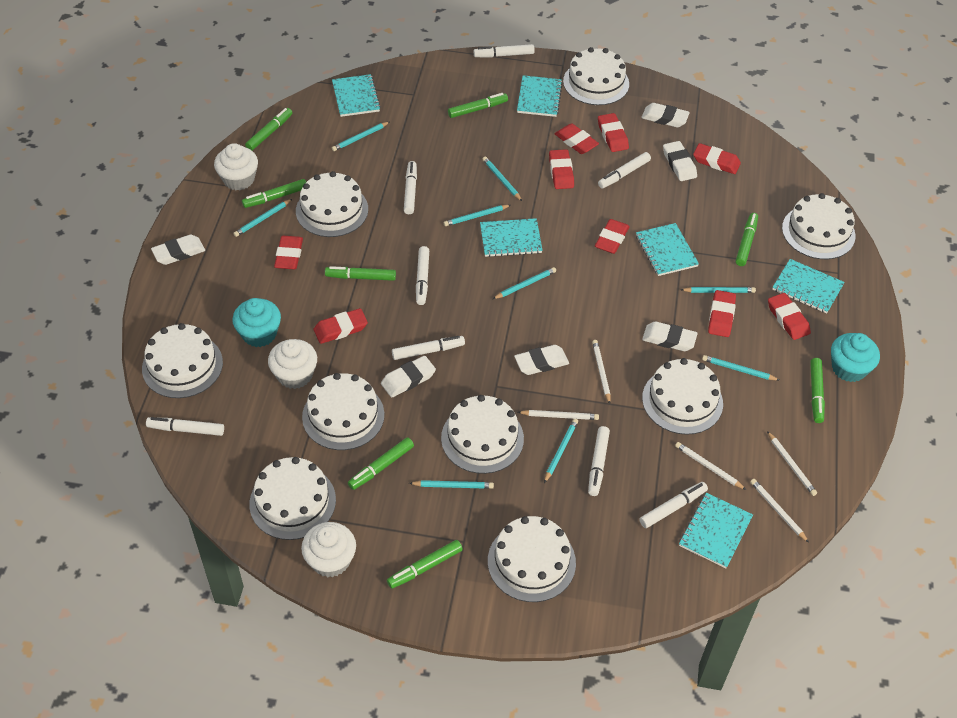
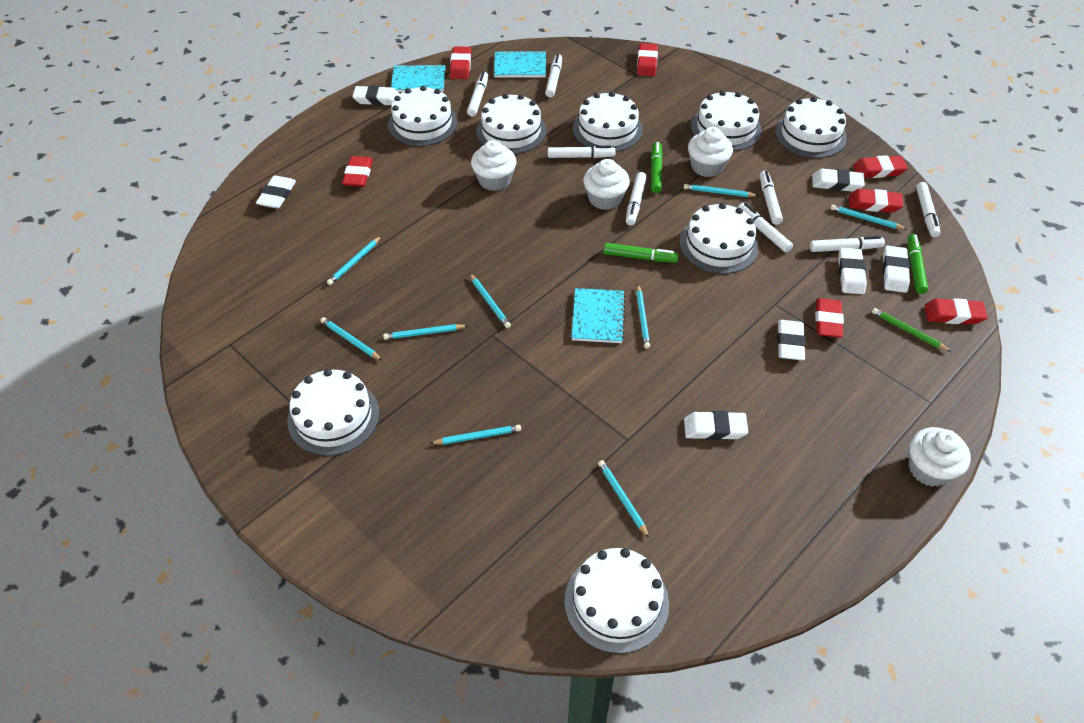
green marker: [242,179,306,208] [245,108,292,151] [325,266,396,281] [348,437,414,490] [387,540,463,589] [448,93,508,118] [736,213,758,266] [810,358,825,423] = 8 -> [604,243,679,263] [651,142,663,193] [908,234,928,294] = 3
green pencil: none = 0 -> [872,308,951,352] = 1
red eraser: [274,236,303,269] [314,308,368,344] [549,149,574,189] [555,123,599,154] [595,219,630,254] [598,113,629,152] [693,143,741,174] [708,290,736,337] [768,293,811,340] = 9 -> [342,156,373,187] [450,46,471,79] [637,43,658,76] [815,298,844,338] [849,189,903,213] [853,155,908,178] [924,298,988,324] = 7
turquoise cupcake: [232,298,281,347] [831,333,880,382] = 2 -> none = 0
turquoise notebook: [332,74,381,117] [480,218,543,257] [517,75,563,117] [636,223,699,276] [679,493,753,568] [772,259,845,313] = 6 -> [391,64,446,92] [494,51,546,78] [571,288,625,343] = 3
white cake: [142,323,223,398] [249,457,336,540] [296,171,368,237] [302,373,384,450] [441,395,524,474] [488,516,576,602] [563,47,629,105] [642,358,723,435] [782,193,856,259] = 9 -> [287,369,379,456] [388,86,458,146] [476,93,546,154] [564,548,669,654] [573,91,643,152] [680,203,759,274] [691,90,762,151] [775,97,847,158] = 8
white cupcake: [214,143,258,190] [268,339,317,389] [301,522,356,577] = 3 -> [471,140,516,191] [583,159,630,210] [688,127,733,177] [909,427,971,487] = 4
white eraser: [151,235,205,265] [381,356,436,398] [514,345,569,375] [641,103,690,127] [642,321,698,351] [663,141,697,181] = 6 -> [256,176,296,208] [352,85,400,106] [684,411,748,440] [777,320,806,360] [812,169,865,192] [838,248,867,294] [883,246,910,293] = 7
white pencil: [518,410,599,420] [592,340,611,404] [675,442,746,490] [750,479,809,543] [767,431,817,496] = 5 -> none = 0

